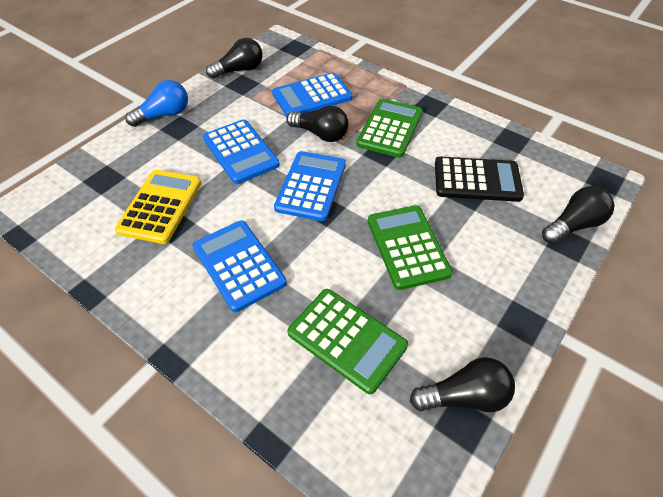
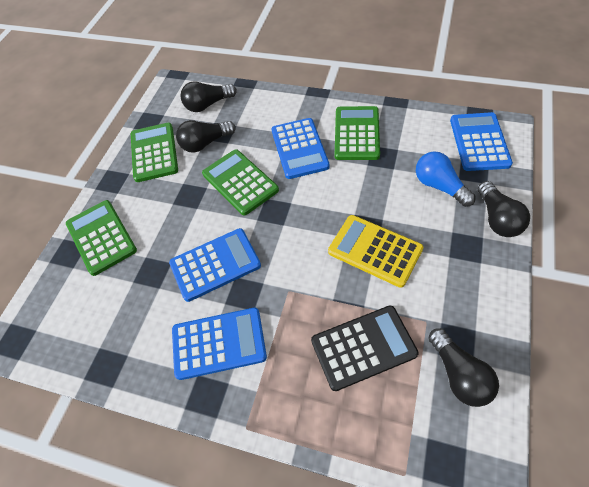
green calculator: [287,289,408,394] [356,99,423,158] [368,205,453,290] = 3 -> [66,200,137,276] [131,123,178,182] [202,150,279,215] [335,106,380,160] = 4

